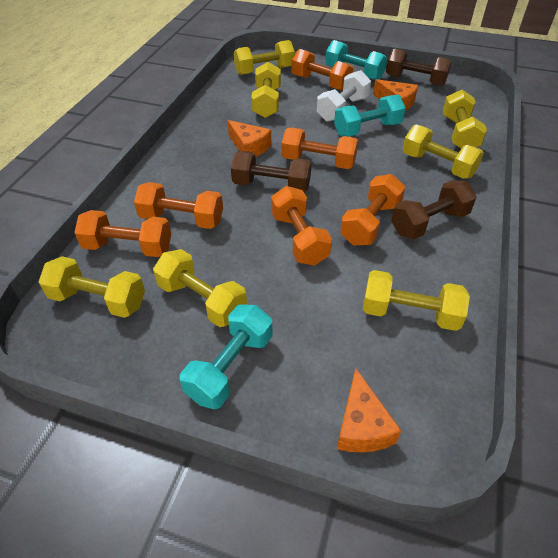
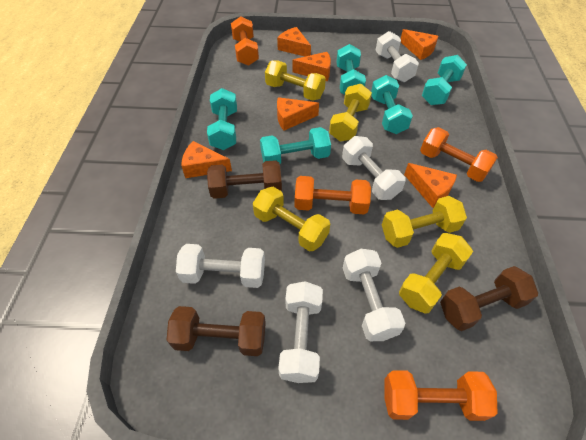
orange cheese: [227,120,271,157] [337,368,401,453] [373,79,418,111] = 3 -> [182,141,232,178] [277,27,311,56] [277,97,319,131] [292,52,331,81] [401,29,438,60] [404,163,457,208] = 6
orange dumbbell: [74,210,171,257] [134,182,223,229] [271,186,332,265] [282,128,358,169] [291,49,353,91] [340,174,406,246] = 6 -> [231,16,259,66] [295,176,371,214] [384,370,498,421] [420,127,498,182] = 4
turquoise dumbbell: [180,304,273,409] [325,40,387,80] [334,95,406,137] = 3 -> [207,88,237,150] [260,127,331,164] [336,44,366,95] [371,75,413,134] [422,55,467,105] = 5
white dumbbell: [317,70,371,122] = 1 -> [176,244,265,288] [278,281,323,383] [342,136,406,200] [343,249,405,341] [376,31,419,82] = 5
yellow dumbbell: [39,256,145,318] [153,249,247,327] [234,40,295,75] [251,62,281,118] [363,270,470,331] [403,125,484,179] [443,90,487,149] = 7 -> [253,187,330,252] [265,60,326,101] [329,84,372,141] [382,196,467,248] [399,233,473,314] = 5

